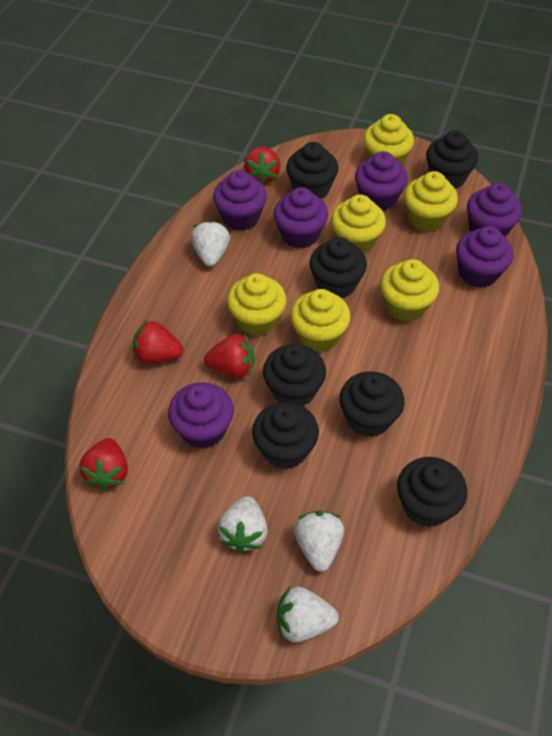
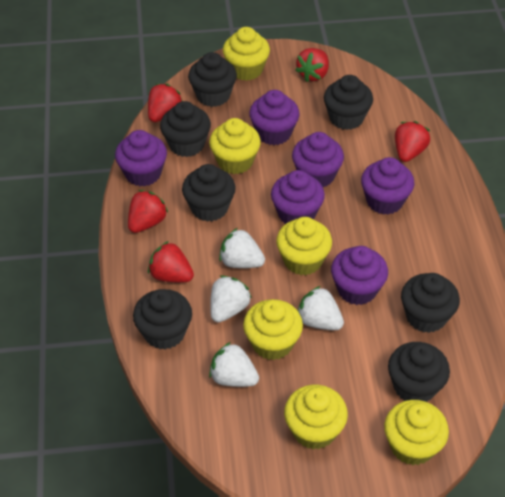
red strawberry: [79,438,128,491] [133,320,184,364] [204,334,254,378] [244,147,280,185] = 4 -> [128,190,168,233] [148,84,182,122] [148,241,194,282] [295,48,329,82] [395,121,430,162] = 5

